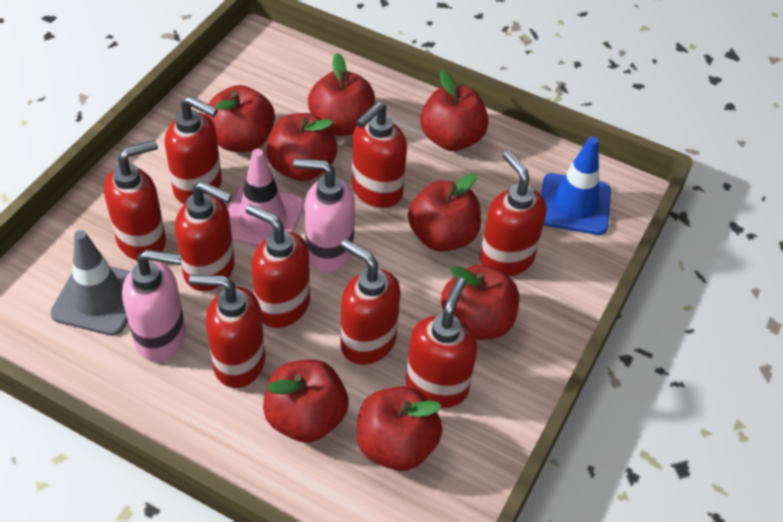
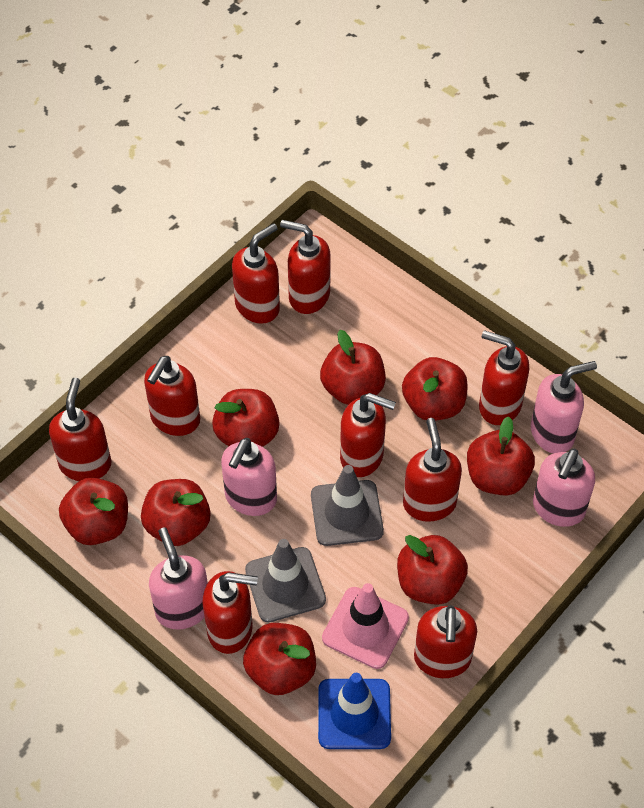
grey traffic cone: [50,230,130,336] = 1 -> [245,539,326,623] [311,465,384,546] = 2
pink soap dispenser: [122,249,186,362] [293,159,355,273] = 2 -> [149,527,208,630] [221,438,277,516] [531,361,597,454] [533,448,595,527] = 4

